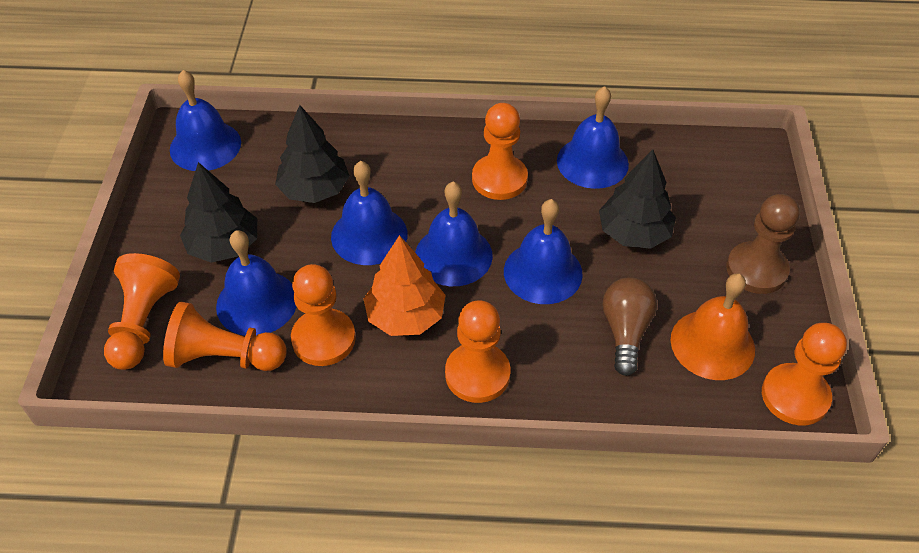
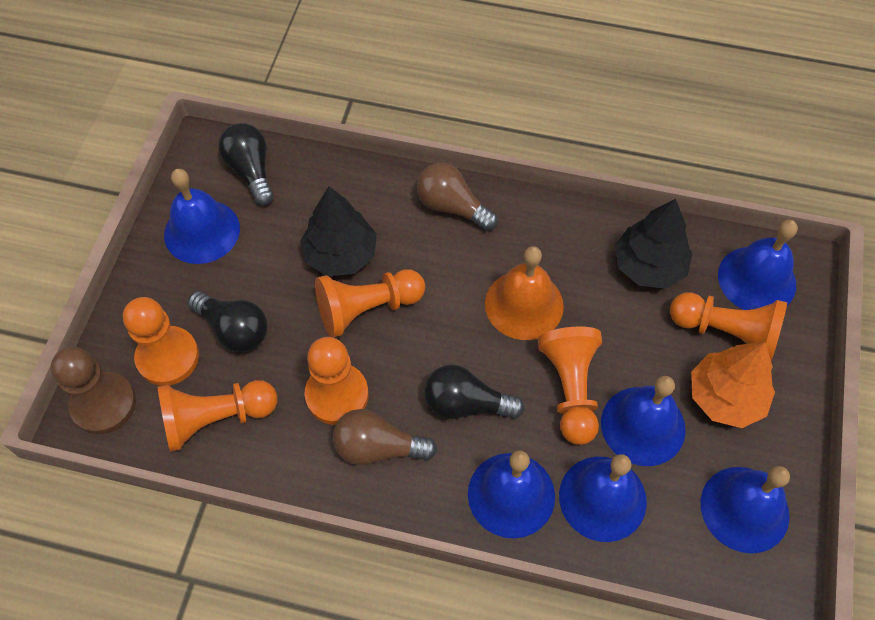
black light bulb: none = 0 -> [188,291,268,353] [218,123,274,206] [424,364,525,419] = 3
black tree: [180,162,257,263] [275,105,350,203] [599,150,676,249] = 3 -> [300,187,377,276] [615,199,693,289] = 2
brown light bulb: [603,277,657,376] = 1 -> [333,409,437,466] [417,163,498,231] = 2

